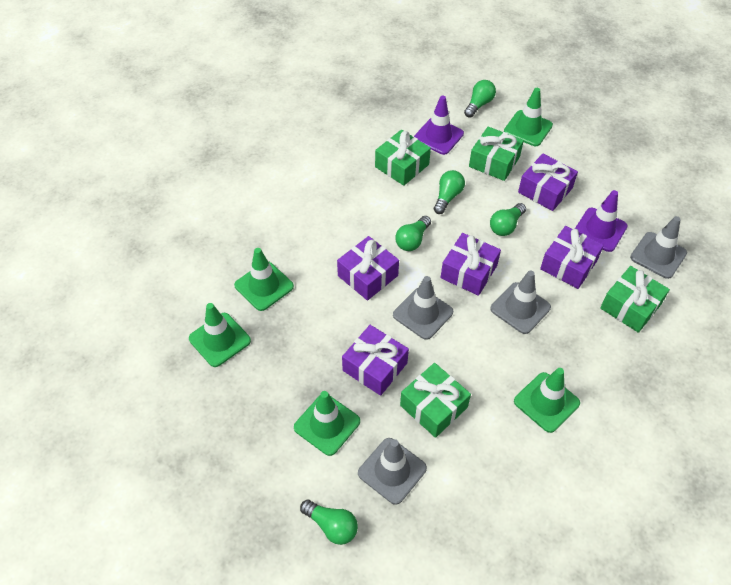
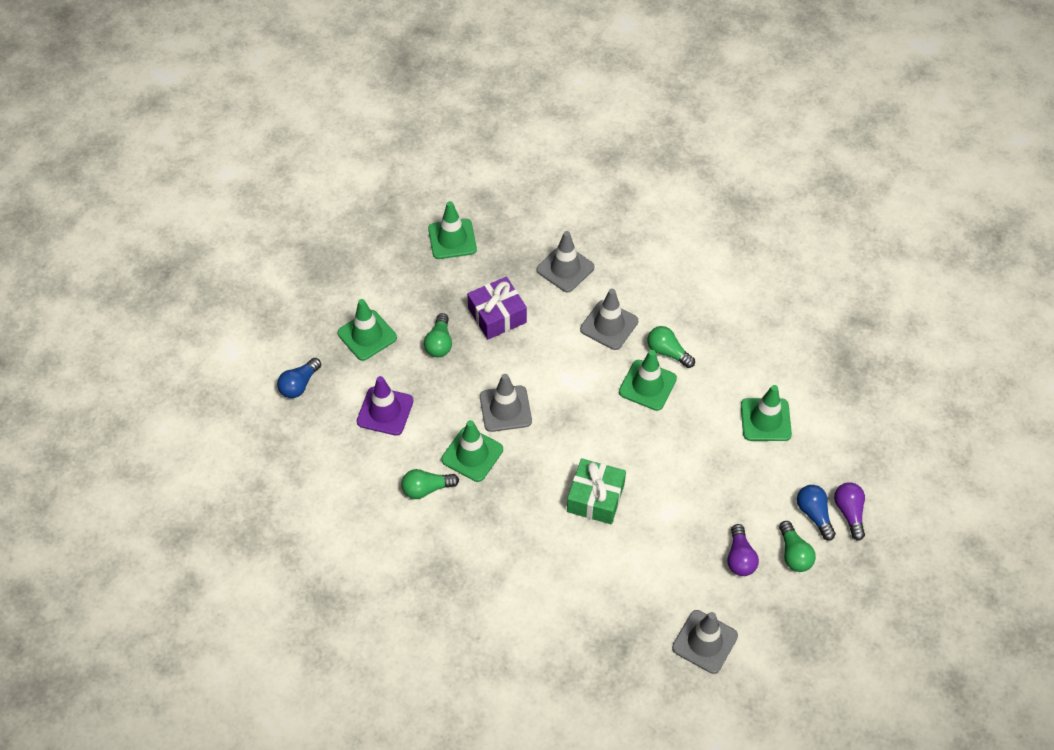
blue light bulb: none = 0 -> [277,358,321,398] [797,485,836,541] = 2
green gift: [375,130,431,186] [400,363,471,438] [469,127,524,181] [600,266,670,333] = 4 -> [567,458,626,524] = 1
green light bulb: [300,500,358,545] [395,216,431,251] [434,170,465,214] [464,80,496,118] [490,203,526,236] = 5 -> [401,469,459,499] [424,313,452,357] [647,326,695,368] [779,521,816,572] = 4
purple gift: [337,236,399,301] [342,325,409,396] [441,233,501,296] [518,154,578,211] [540,226,604,289] = 5 -> [467,277,527,340] = 1
purple light bulb: none = 0 -> [727,524,759,576] [834,482,865,541] = 2
purple traffic cone: [414,95,464,155] [575,190,628,252] = 2 -> [357,376,414,436] = 1

